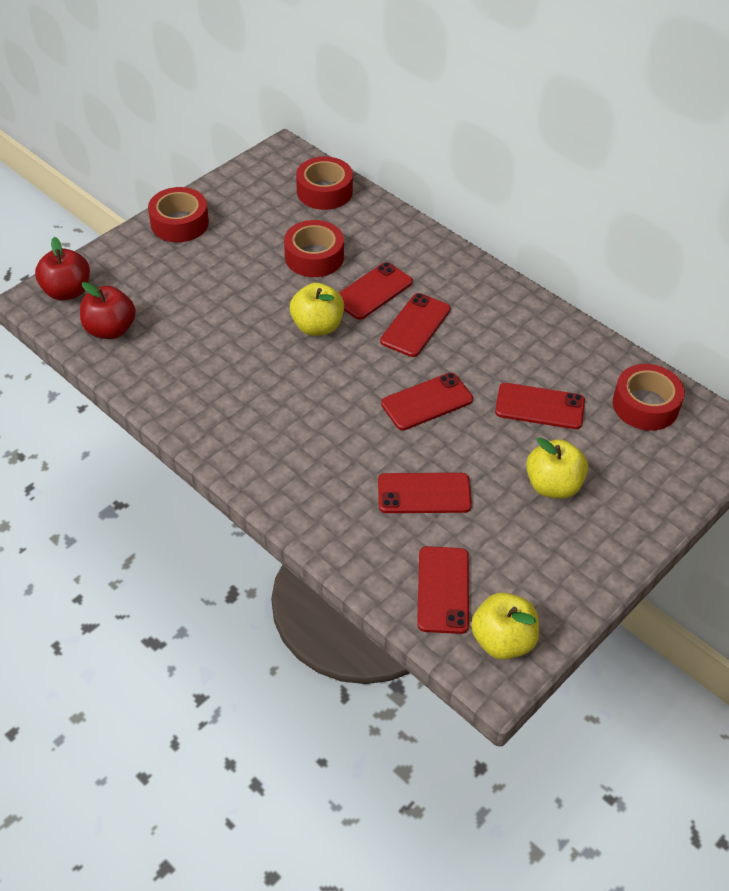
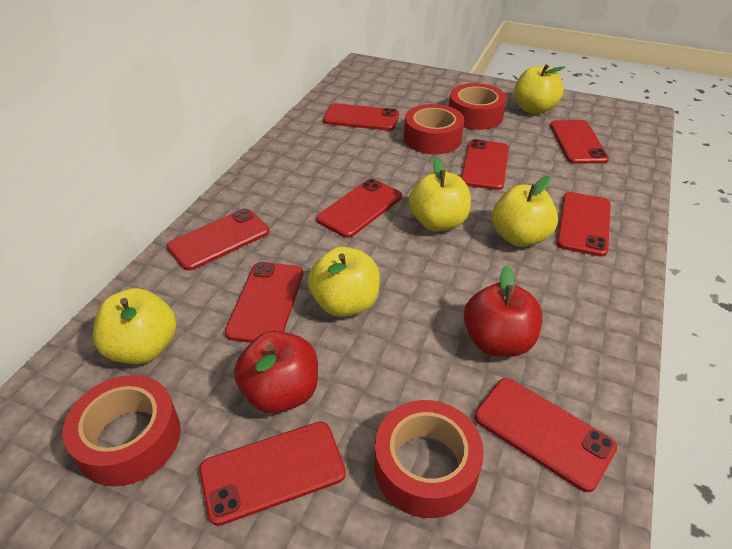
red phone: [339,262,413,320] [378,473,472,513] [380,293,451,357] [381,373,473,430] [417,546,469,634] [495,383,585,429] = 6 -> [167,209,269,271] [199,422,346,526] [225,262,303,343] [316,179,402,238] [323,103,399,131] [461,139,509,190] [474,378,617,492] [550,120,609,164] [557,192,611,257] = 9
yellow apple: [290,283,344,336] [471,593,539,660] [526,438,588,498] = 3 -> [93,288,176,364] [308,247,380,317] [409,157,471,232] [492,176,558,247] [514,64,565,114] = 5

